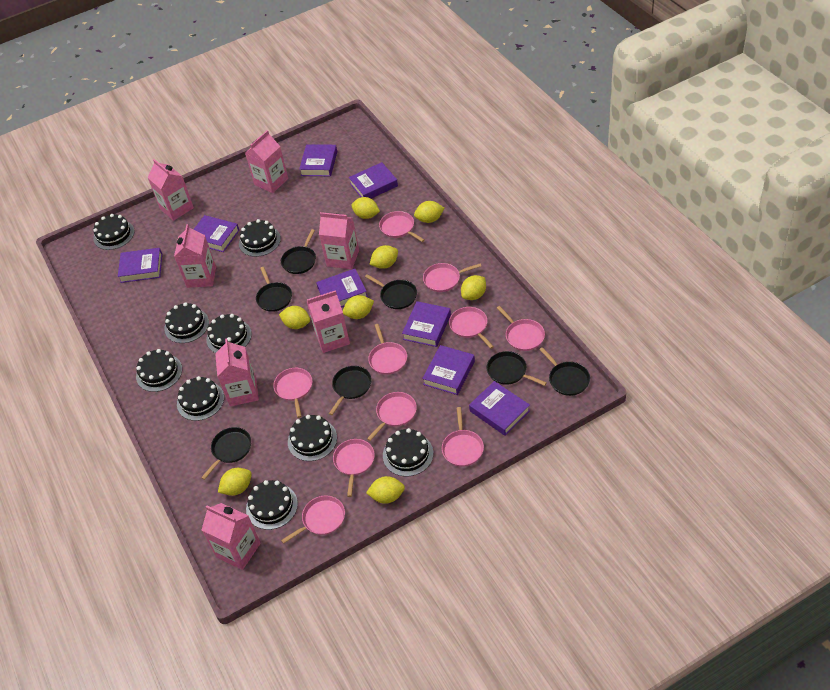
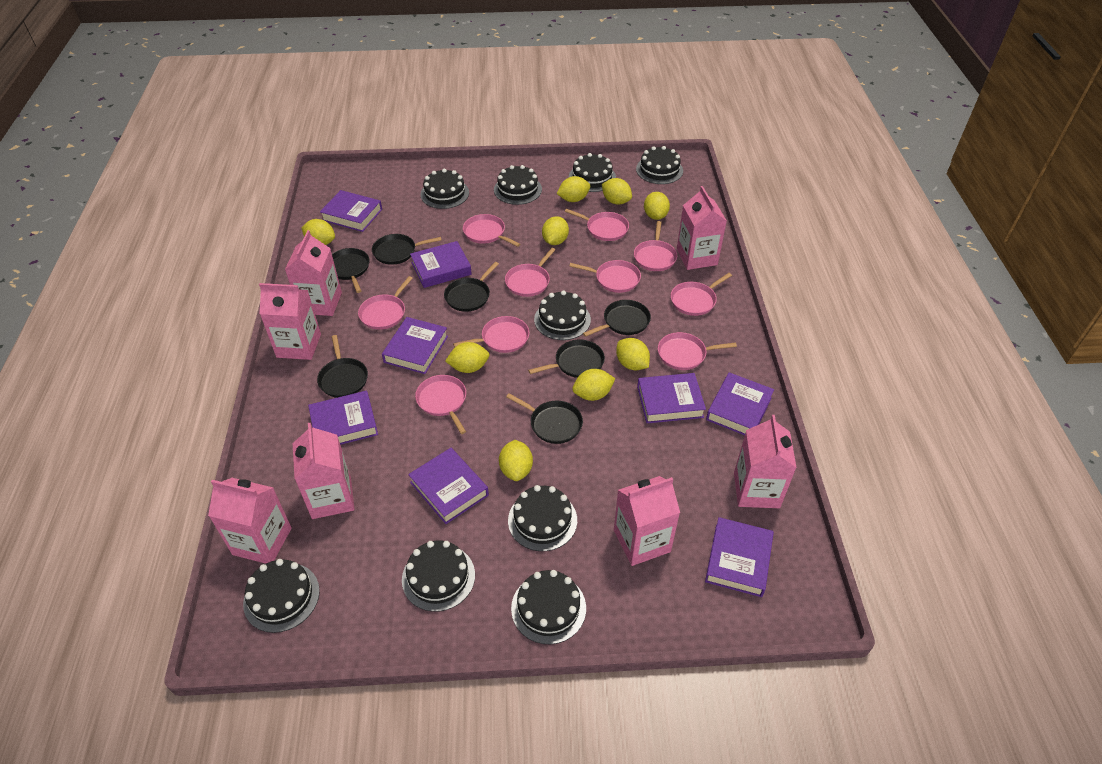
yellow lemon: [218,468,252,496] [279,306,310,329] [343,295,374,319] [351,197,380,219] [366,476,405,504] [370,245,398,269] [414,201,444,223] [461,275,486,300] = 8 -> [301,219,335,245] [445,342,490,373] [499,440,533,481] [542,216,569,245] [557,176,590,202] [572,369,615,401] [602,178,632,205] [616,338,650,370] [644,192,670,220] = 9

